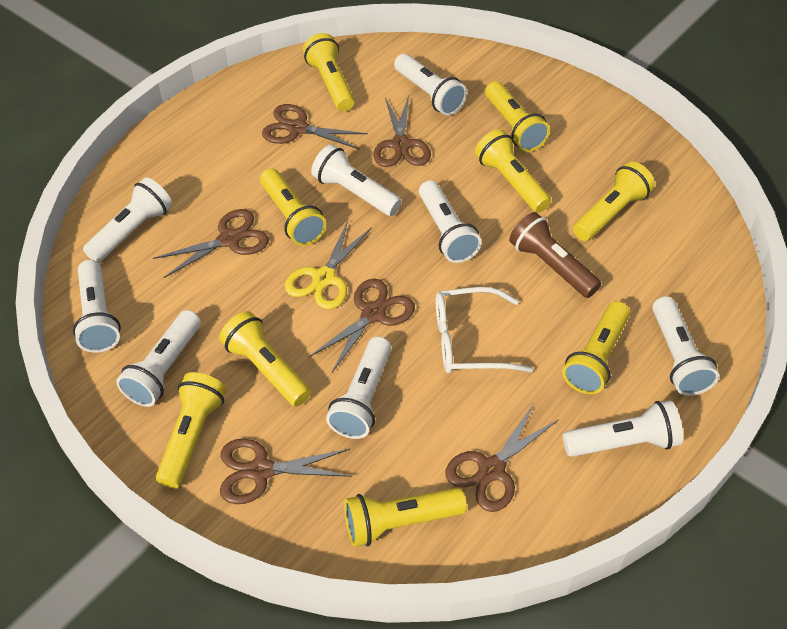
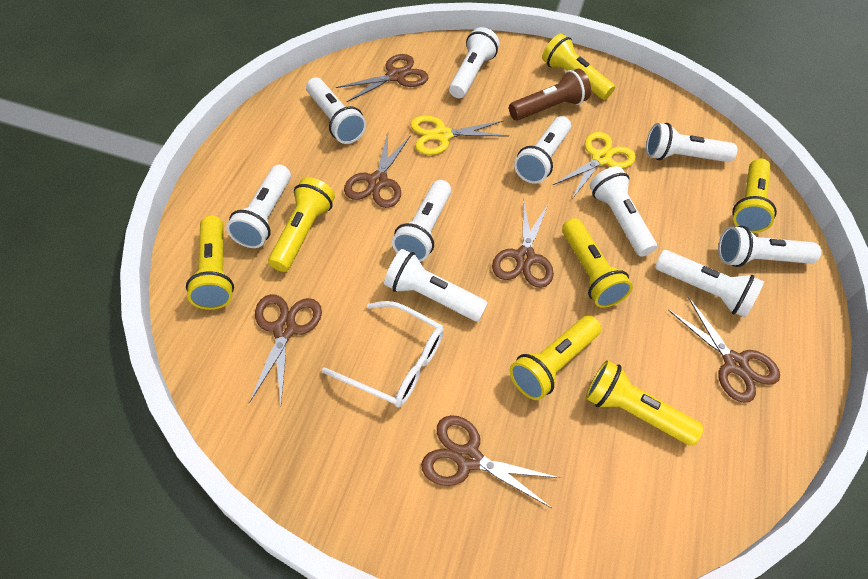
white flashlight: [73,260,121,353] [83,177,172,262] [116,310,201,407] [311,144,402,216] [326,337,391,439] [394,54,467,116] [419,180,482,263] [563,400,683,457] [652,296,719,396] = 9 -> [226,165,291,248] [306,78,366,144] [384,249,488,321] [392,180,451,262] [449,27,500,98] [514,116,571,184] [590,166,657,257] [646,123,737,162] [655,250,764,317] [718,226,821,267] = 10
yellow flashlight: [156,372,226,488] [219,311,311,407] [260,169,326,246] [303,33,355,111] [344,488,467,547] [475,129,551,213] [485,81,550,152] [562,301,630,394] [573,162,655,241] = 9 -> [186,215,234,310] [268,177,335,272] [510,316,601,400] [542,33,615,100] [562,218,633,308] [586,360,704,446] [732,158,777,233] = 7
yellow scissors: [285,221,372,309] = 1 -> [411,116,509,155] [553,132,636,199] = 2

